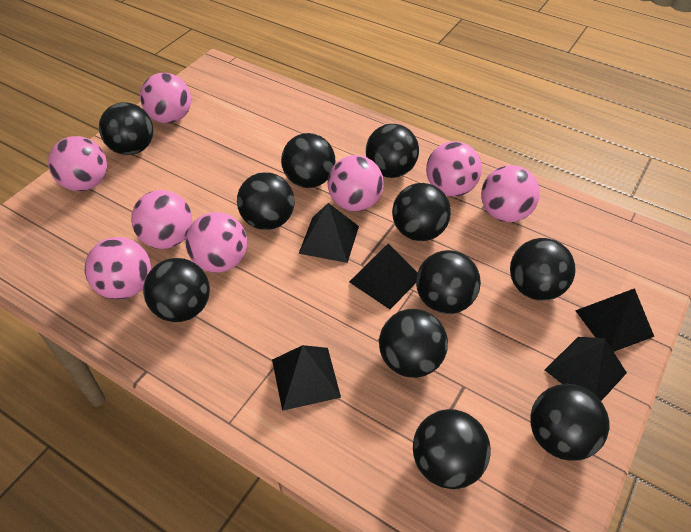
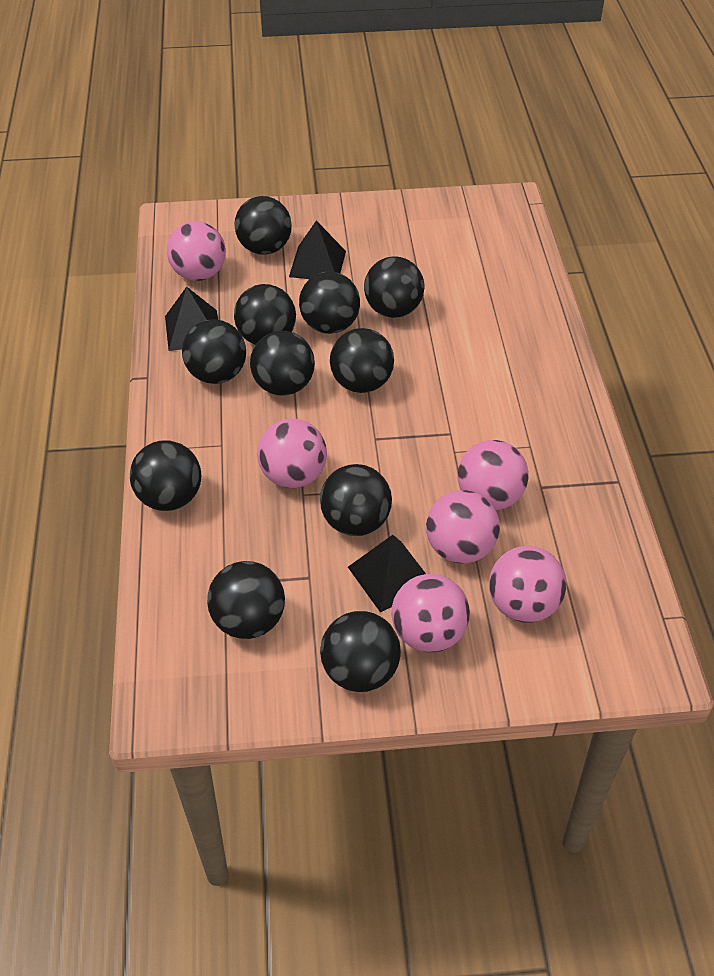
black pyramid: [272,345,341,411] [299,203,359,263] [349,243,417,309] [545,337,627,401] [575,288,654,352] = 5 -> [165,287,218,351] [289,221,346,279] [348,535,426,613] = 3
pink ball: [48,136,107,191] [85,237,151,300] [131,190,192,249] [140,73,191,123] [185,212,247,273] [328,155,384,211] [426,141,482,197] [481,165,540,222] = 8 -> [167,221,226,281] [257,419,327,488] [392,574,470,652] [426,490,500,564] [458,440,528,510] [489,546,566,623] = 6

